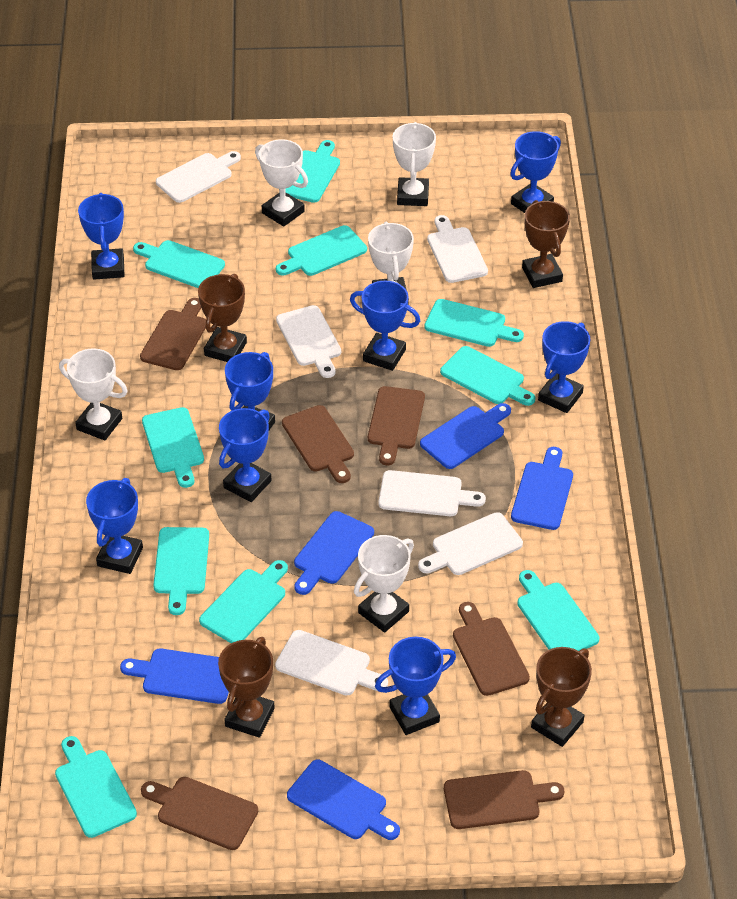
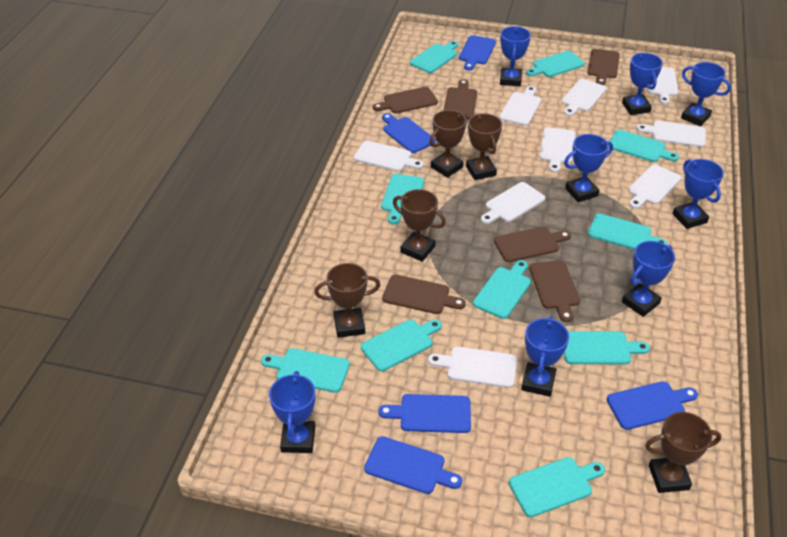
brown trophy: [198,274,247,362] [218,637,275,738] [522,200,570,288] [531,647,592,747] = 4 -> [314,263,380,338] [393,189,446,262] [429,110,468,178] [466,113,502,180] [645,412,722,493] = 5
white cutting board: [156,151,241,203] [275,630,388,696] [276,305,341,378] [378,470,486,516] [418,512,523,575] [427,215,488,283] = 6 -> [353,140,424,172] [428,346,517,388] [481,182,545,224] [499,86,541,126] [540,127,576,173] [561,79,607,116] [628,164,681,209] [636,121,706,147] [647,67,678,104] = 9
white trophy: [59,348,128,440] [255,139,308,227] [354,535,414,633] [368,221,414,305] [393,122,436,206] = 5 -> none = 0

